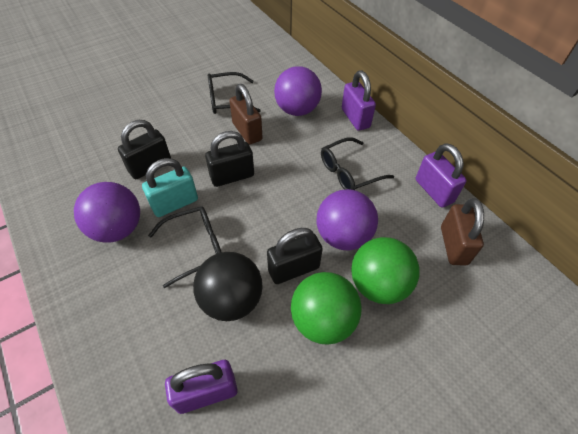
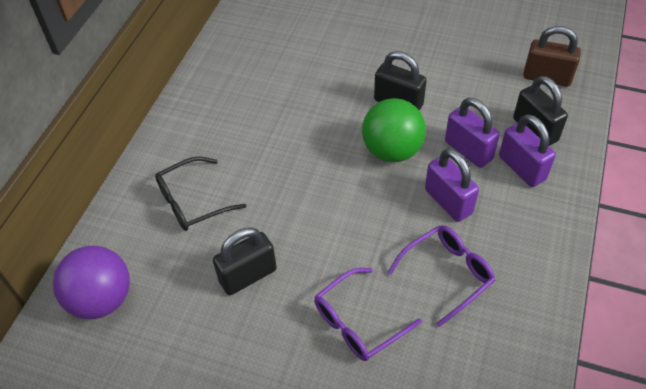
black ball: [193,252,263,321] = 1 -> none = 0
black glasses: [148,206,222,288] [208,72,261,114] [321,137,394,190] = 3 -> [155,156,246,231] = 1
brown padlock: [230,84,263,145] [441,198,484,266] = 2 -> [523,26,581,87] = 1
green ball: [291,272,362,345] [351,237,420,304] = 2 -> [362,98,426,162] = 1
purple ball: [74,182,140,243] [274,66,322,116] [317,189,378,250] = 3 -> [53,246,130,319] = 1
purple glasses: none = 0 -> [314,268,422,361] [388,225,495,327] = 2
turquoise padlock: [142,158,198,217] = 1 -> none = 0

